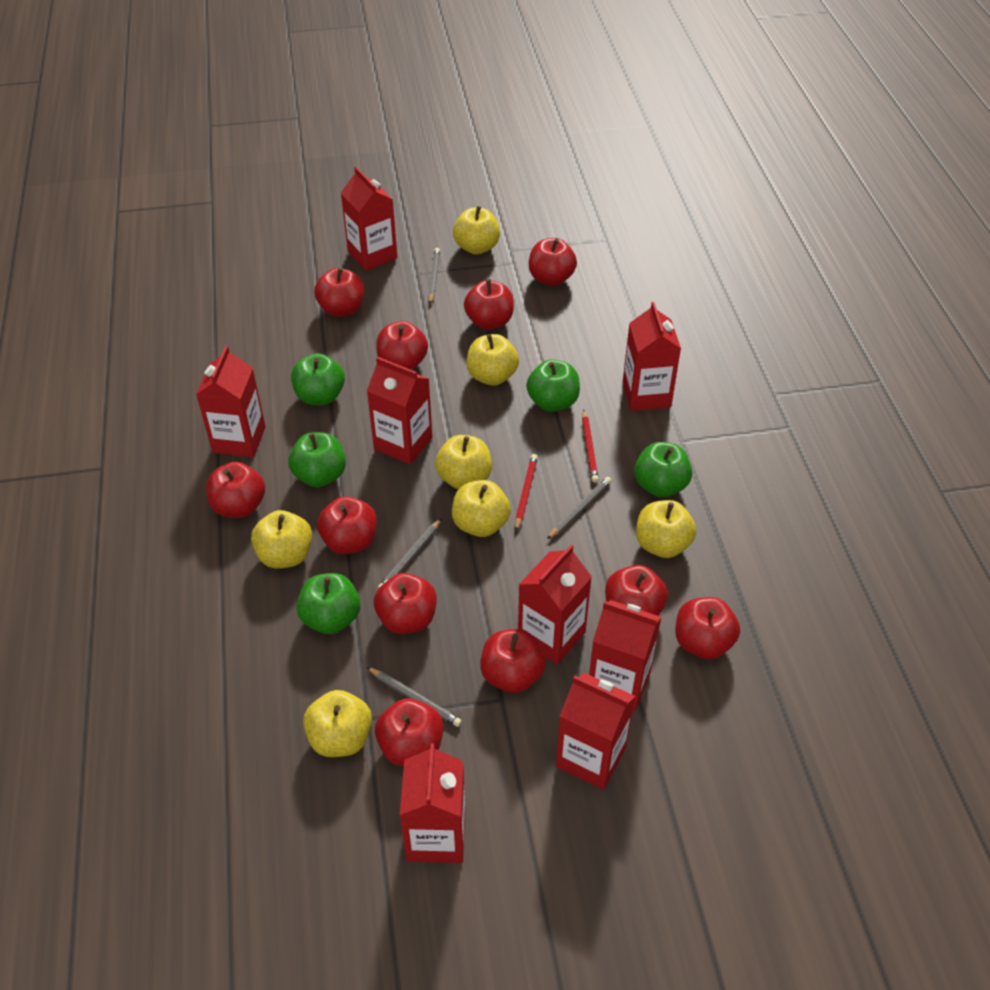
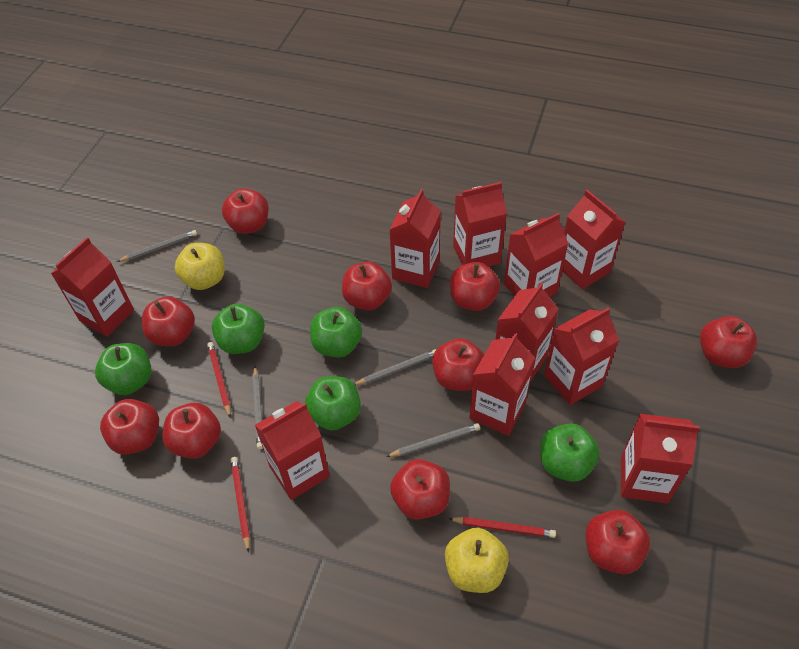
red apple: [206,462,265,518] [314,268,364,317] [317,496,377,554] [374,573,436,634] [375,698,443,766] [376,321,428,370] [464,279,514,330] [480,629,546,693] [529,238,577,286] [605,565,668,616] [675,597,740,659] = 11 -> [100,399,159,455] [142,297,195,346] [163,403,221,459] [222,188,269,234] [342,261,392,310] [390,459,450,520] [432,338,484,391] [450,262,500,311] [586,510,650,574] [700,316,757,368] = 10
red carton: [196,346,265,457] [341,167,397,271] [367,357,432,465] [400,744,465,863] [518,545,592,665] [556,673,635,790] [589,600,661,711] [623,302,681,411] = 8 -> [51,237,134,337] [255,401,330,500] [389,189,441,288] [453,182,507,267] [469,333,535,436] [495,283,558,382] [504,213,569,297] [544,307,619,405] [562,190,626,289] [621,414,700,504] = 10
red pencil: [515,454,538,531] [582,410,599,483] = 2 -> [207,342,231,417] [231,457,250,553] [448,517,556,538] = 3
yellow apple: [251,510,312,569] [303,690,372,757] [435,435,492,489] [452,480,511,537] [453,206,500,255] [467,334,519,385] [636,500,696,558] = 7 -> [175,243,225,290] [445,528,509,593] = 2

